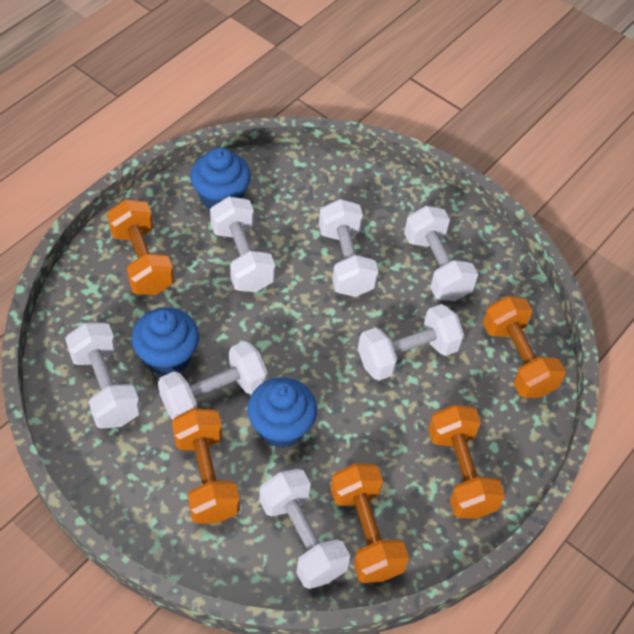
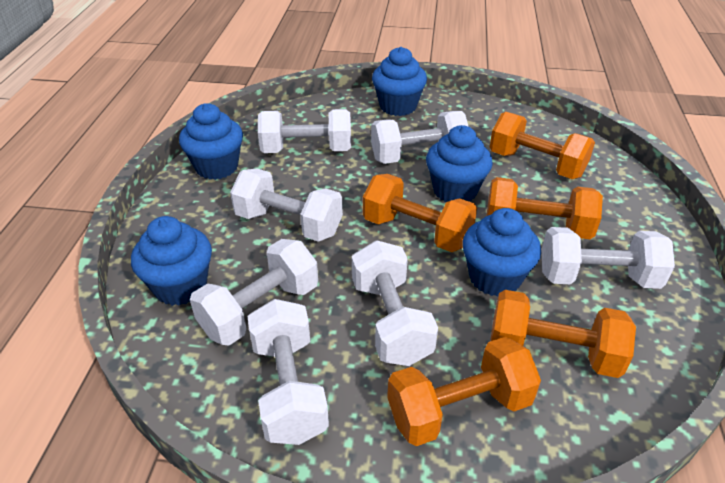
blue cupcake: [132,308,199,376] [190,147,251,211] [247,378,317,448] = 3 -> [131,216,212,306] [179,103,243,180] [372,47,427,116] [426,125,493,202] [463,208,541,297] = 5

